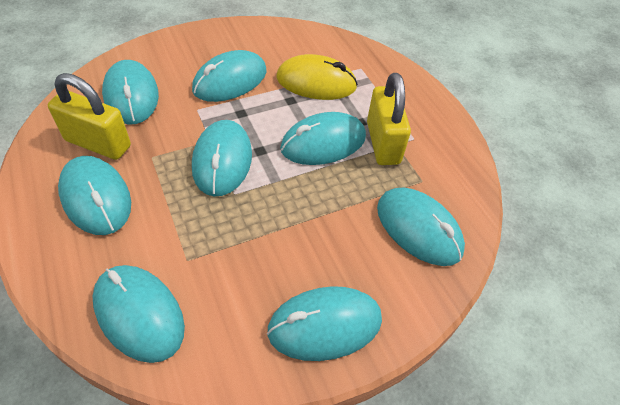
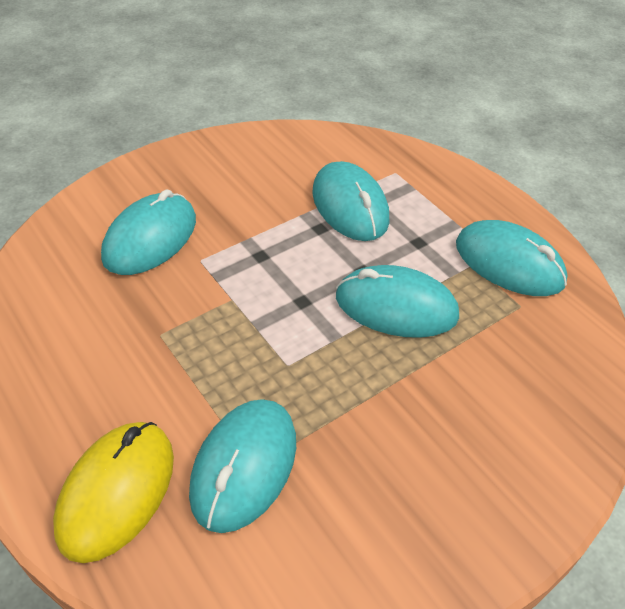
turquoise mouse: [58,156,131,235] [93,265,185,363] [102,60,159,124] [192,50,267,102] [192,120,252,197] [267,286,382,361] [280,112,366,165] [377,188,465,266] = 8 -> [101,189,196,275] [189,399,296,533] [312,161,390,241] [336,265,459,338] [456,220,567,296] = 5
yellow padlock: [48,73,131,160] [367,73,411,165] = 2 -> none = 0

